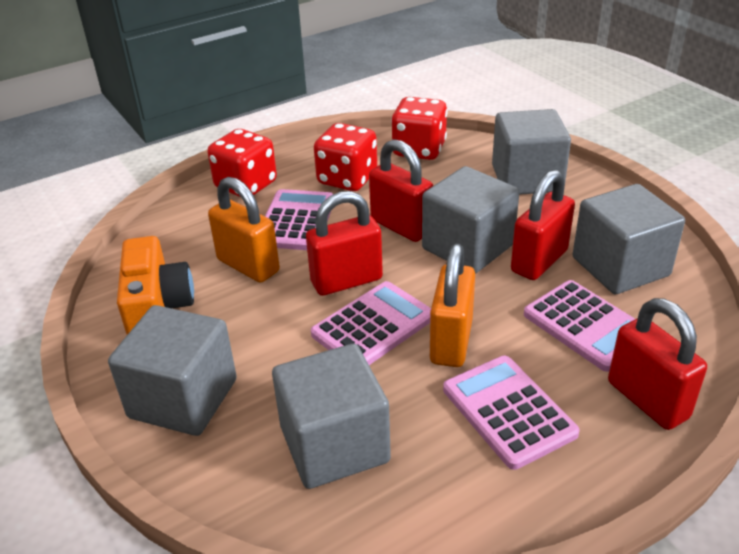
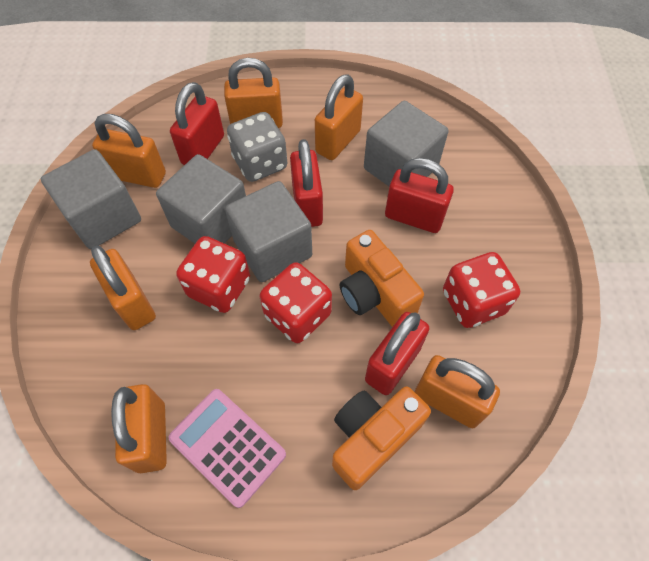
grey cube: [108,305,237,436] [272,344,391,489] [422,166,520,274] [492,109,571,195] [573,184,685,294] = 5 -> [41,149,141,249] [156,154,246,244] [225,181,312,282] [364,101,449,186] = 4
grey dice: none = 0 -> [227,112,287,182] = 1
orange camera: [117,236,194,335] = 1 -> [332,386,431,490] [339,230,424,327] = 2
orange padlock: [208,177,280,283] [430,244,475,367] = 2 -> [90,245,156,330] [92,114,166,188] [111,384,167,473] [224,58,283,128] [315,74,363,160] [415,355,500,428] = 6
pink calculator: [265,189,333,250] [311,281,431,365] [443,356,580,470] [524,280,635,372] = 4 -> [168,389,286,508] = 1

